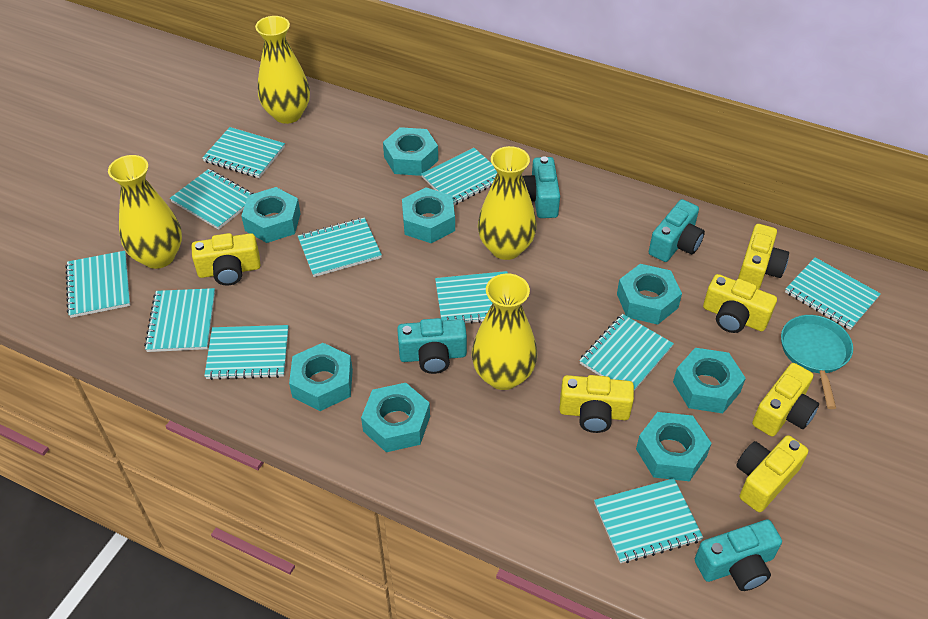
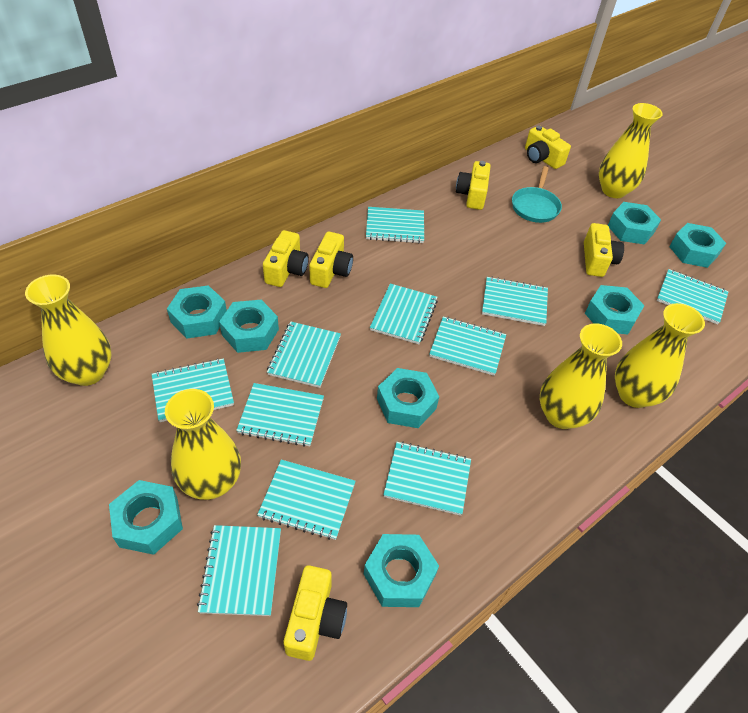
turquoise camera: [397,318,467,374] [523,156,560,218] [649,199,705,262] [695,520,782,591] = 4 -> none = 0
yellow vase: [108,155,182,269] [255,16,310,124] [472,273,537,390] [478,146,537,260] = 4 -> [25,274,111,386] [165,389,241,500] [540,323,622,429] [599,103,663,198] [615,303,705,408] = 5

